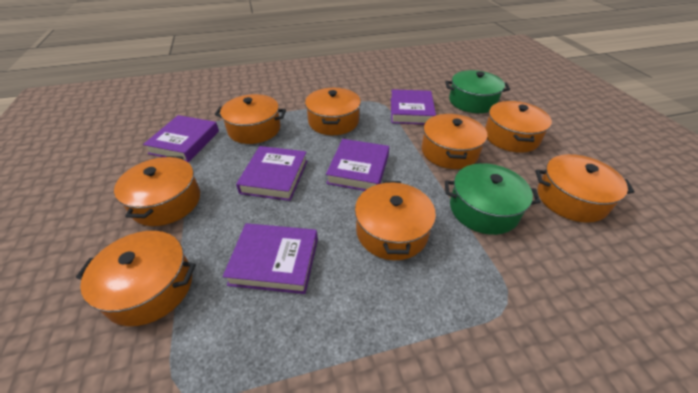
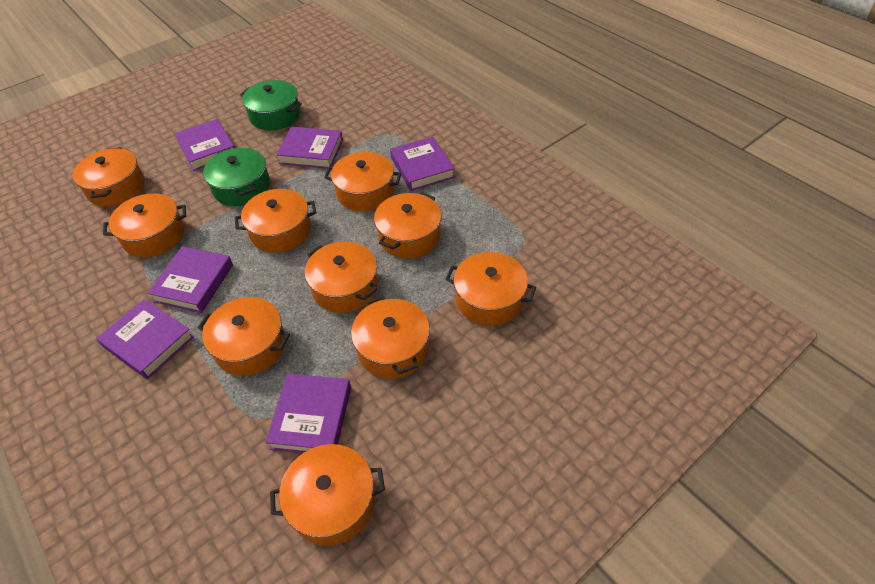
orange pot: [76,231,196,326] [114,156,200,226] [215,94,286,144] [305,88,361,135] [355,181,436,260] [422,113,487,169] [485,101,552,153] [535,154,634,223] = 8 -> [73,147,145,207] [103,193,186,258] [198,297,290,376] [235,189,316,253] [270,444,385,546] [305,241,378,313] [324,152,401,211] [351,296,430,378] [374,192,442,258] [446,252,536,326] = 10
purple book: [143,115,219,162] [223,223,318,294] [236,146,307,201] [326,139,389,191] [391,89,436,125] = 5 -> [96,299,194,379] [147,246,233,313] [174,119,235,171] [265,374,351,453] [276,127,343,169] [390,137,455,191] = 6

